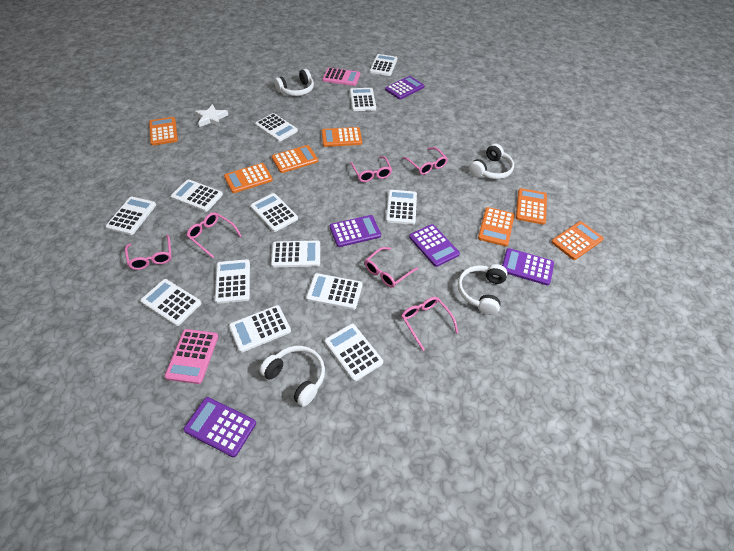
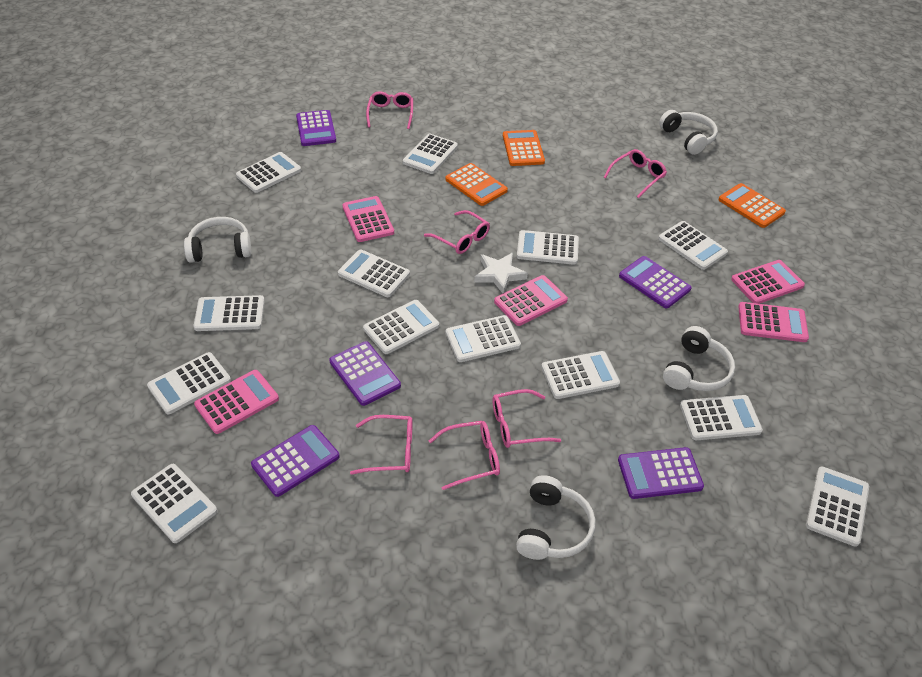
orange calculator: [149,117,178,146] [224,163,273,193] [272,145,318,173] [322,127,362,147] [478,207,515,246] [516,188,547,225] [551,221,604,260] = 7 -> [445,163,508,206] [503,130,545,166] [719,183,786,228] = 3
pink calculator: [165,329,218,384] [322,68,360,86] = 2 -> [194,370,279,434] [342,196,394,242] [494,275,568,326] [731,260,805,304] [738,302,809,342] = 5

